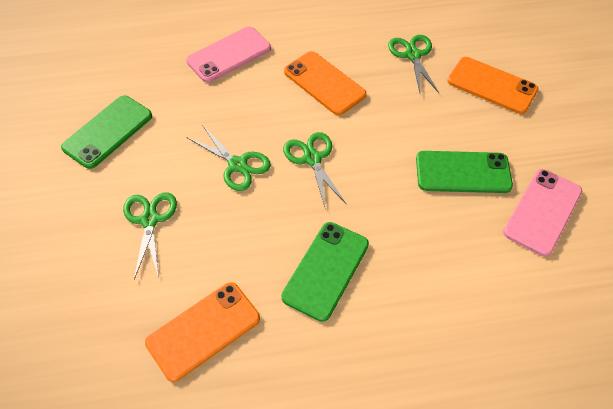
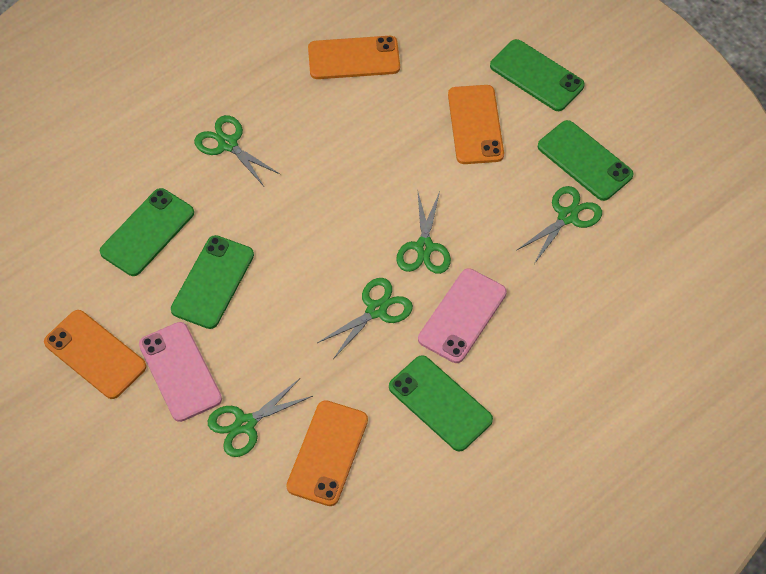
green phone: [61,96,152,169] [281,222,369,322] [416,151,513,193] = 3 -> [100,188,194,276] [171,235,254,329] [389,355,493,452] [490,39,585,111] [538,120,634,201] = 5
green scissors: [123,192,177,279] [188,125,271,191] [283,132,346,210] [388,35,439,93] = 4 -> [194,115,281,186] [208,379,313,457] [317,278,413,359] [396,192,451,274] [516,186,602,264] = 5
orange phone: [145,282,260,382] [284,51,366,115] [447,57,538,114] = 3 -> [44,310,146,399] [286,400,368,506] [308,36,400,79] [448,85,504,164] = 4

